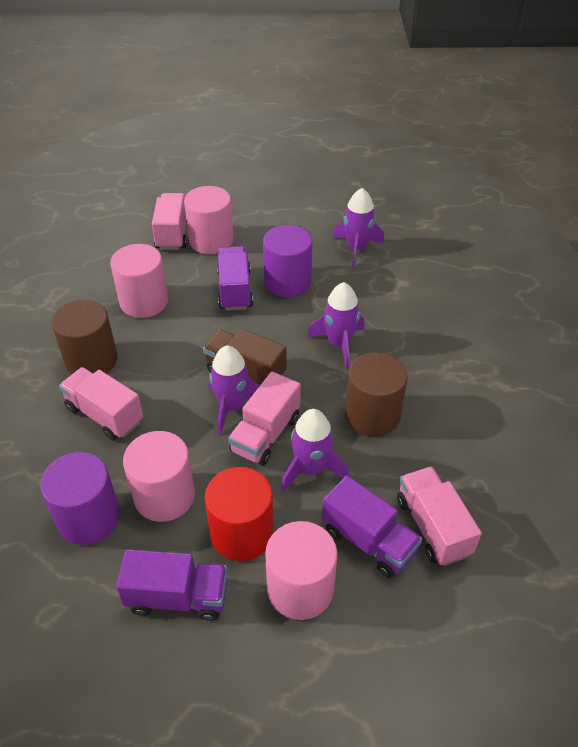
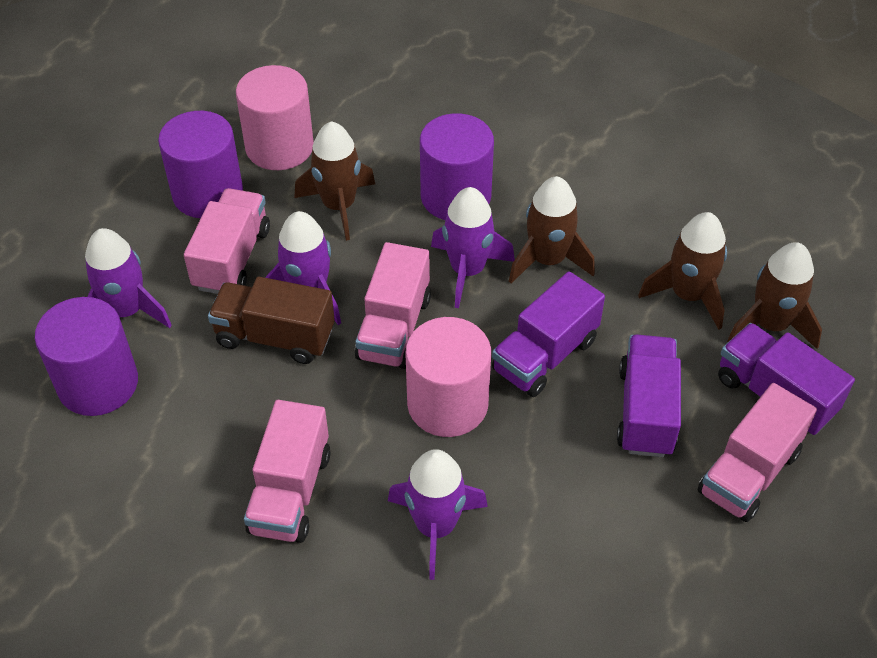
brown cylinder: [52,300,118,375] [345,352,408,436] = 2 -> none = 0
brown rocket: none = 0 -> [294,121,375,241] [509,176,595,284] [638,212,727,330] [727,242,822,349] = 4
pink cylinder: [110,244,168,318] [123,431,195,522] [184,186,234,254] [265,521,337,620] = 4 -> [236,65,314,170] [405,317,491,437] = 2
purple cylinder: [40,452,120,545] [263,225,312,297] = 2 -> [35,297,138,416] [158,111,243,218] [420,113,494,220] = 3
red cylinder: [205,467,274,561] = 1 -> none = 0

